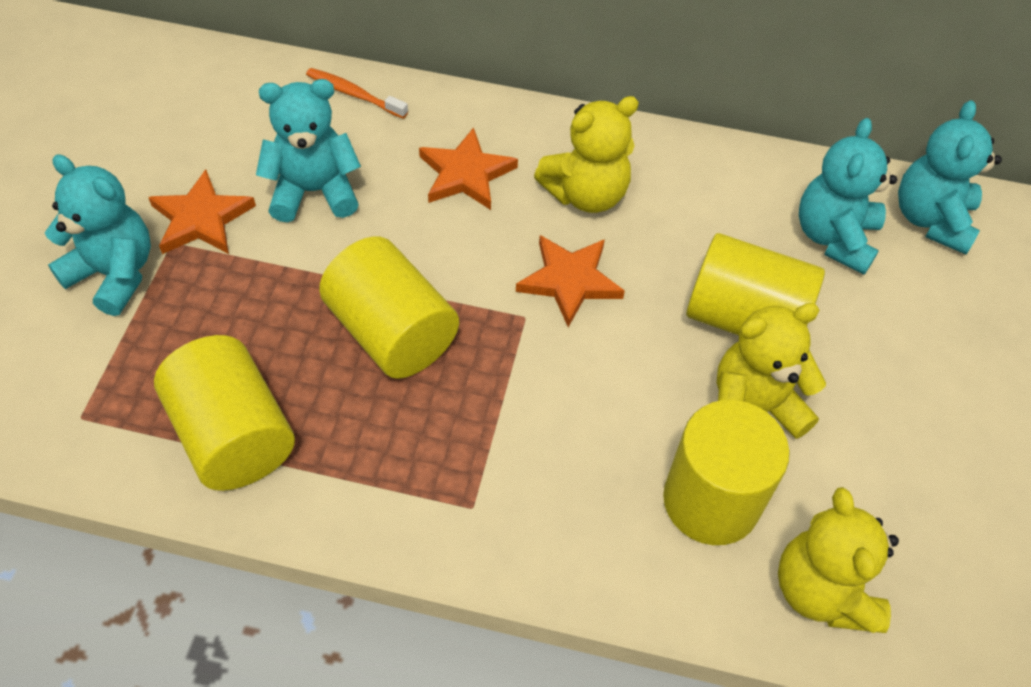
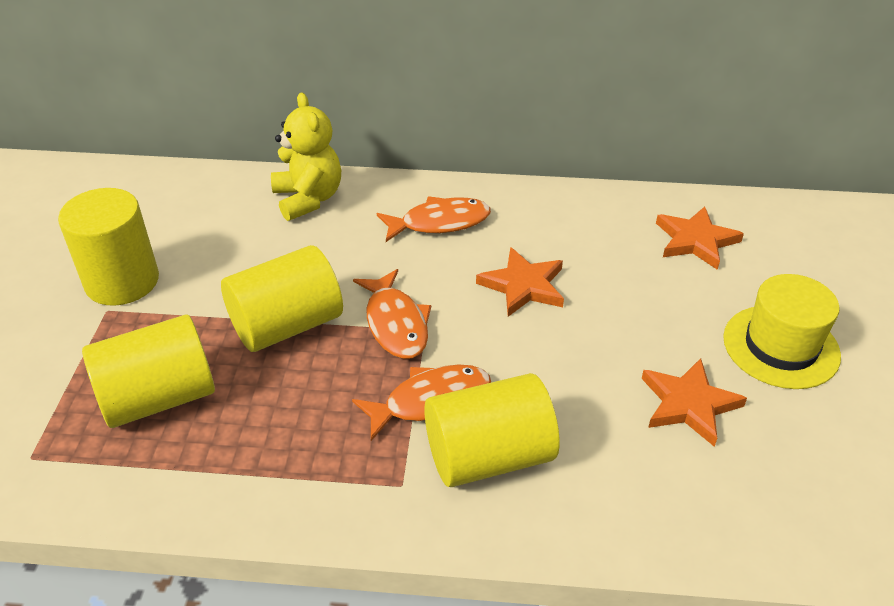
orange fish: none = 0 -> [352,365,491,441] [353,269,431,359] [377,196,491,242] = 3
orange toothbrush: [306,68,408,119] = 1 -> none = 0
turquoise teddy bear: [45,154,151,316] [256,79,361,222] [799,118,897,275] [898,100,1002,254] = 4 -> none = 0
yellow hat: none = 0 -> [723,274,841,389] = 1
yellow teddy bear: [534,96,639,213] [717,303,826,439] [778,487,899,633] = 3 -> [271,92,341,221] = 1

